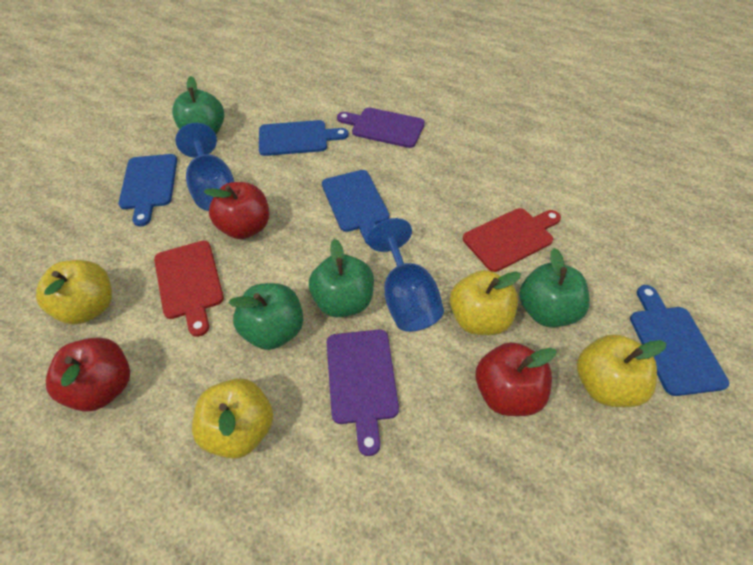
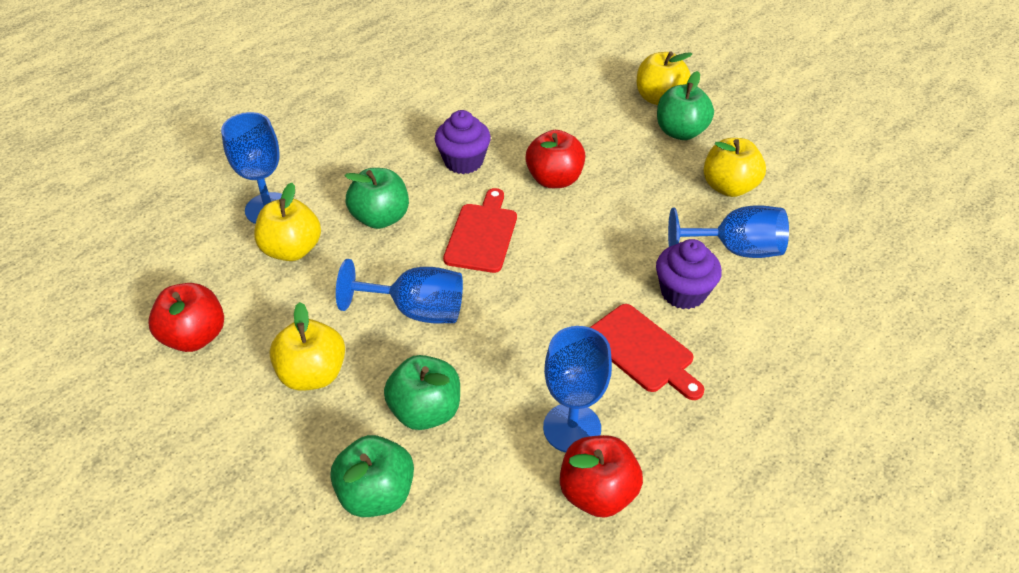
blue cutting board: [119,154,177,226] [259,120,349,156] [322,170,389,245] [630,285,729,396] = 4 -> none = 0
blue goblet: [175,123,234,211] [367,218,444,332] = 2 -> [221,112,282,224] [336,259,463,323] [543,326,612,452] [668,205,789,258] = 4
purple cupcake: none = 0 -> [435,110,491,174] [656,239,722,309] = 2
purple cutting board: [327,329,399,456] [337,108,425,148] = 2 -> none = 0

